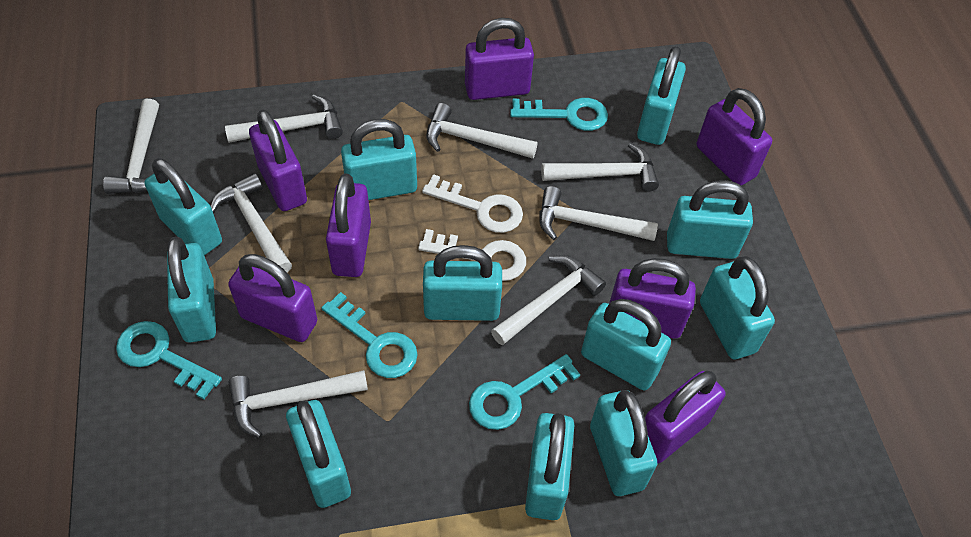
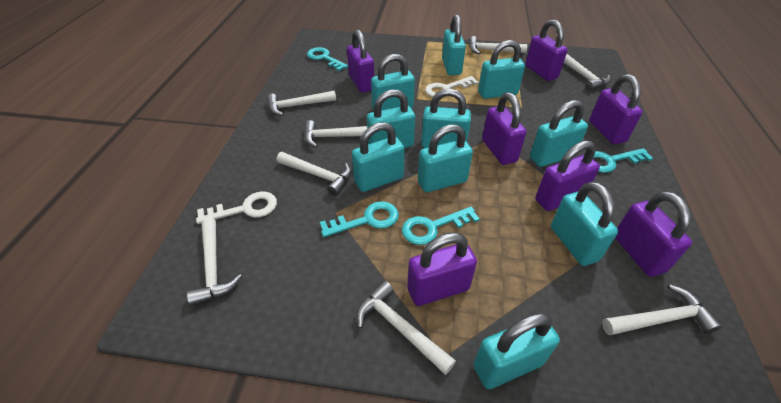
turquoise padlock: [145,158,222,255] [167,237,216,343] [286,400,351,508] [341,119,417,200] [423,245,502,321] [525,413,574,520] [581,299,671,390] [590,390,657,496] [637,46,686,145] [667,180,753,259] [700,256,775,359] = 11 -> [352,122,405,192] [367,89,415,148] [371,54,415,110] [418,124,473,192] [421,88,471,148] [442,14,466,75] [474,313,560,389] [478,40,525,99] [530,100,588,167] [551,182,618,266] = 10

